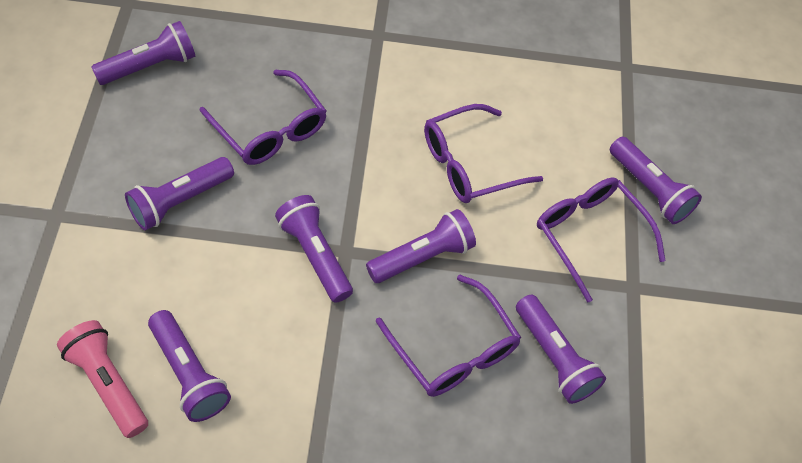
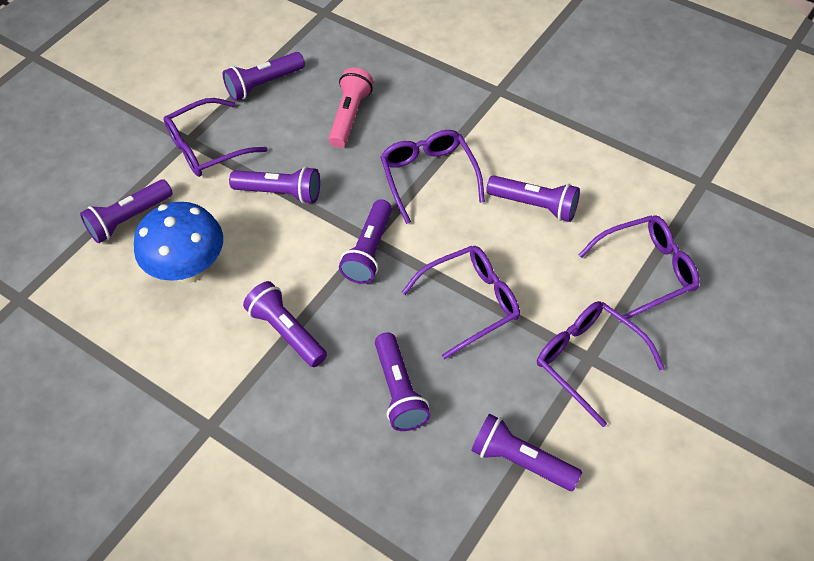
blue mushroom: none = 0 -> [134,202,223,283] = 1
purple flashlight: [91,21,195,85] [125,157,234,230] [148,310,231,422] [275,195,353,303] [366,209,476,283] [516,295,606,404] [610,137,702,224] = 7 -> [80,179,173,243] [223,52,305,101] [229,166,320,204] [243,281,327,367] [339,200,392,284] [375,332,431,431] [471,414,582,491] [486,176,580,222] = 8
purple glasses: [199,70,327,165] [376,275,521,397] [424,104,543,203] [537,178,665,303] = 4 -> [164,98,268,177] [380,130,485,224] [402,246,520,359] [537,301,665,427] [578,215,700,323] = 5

